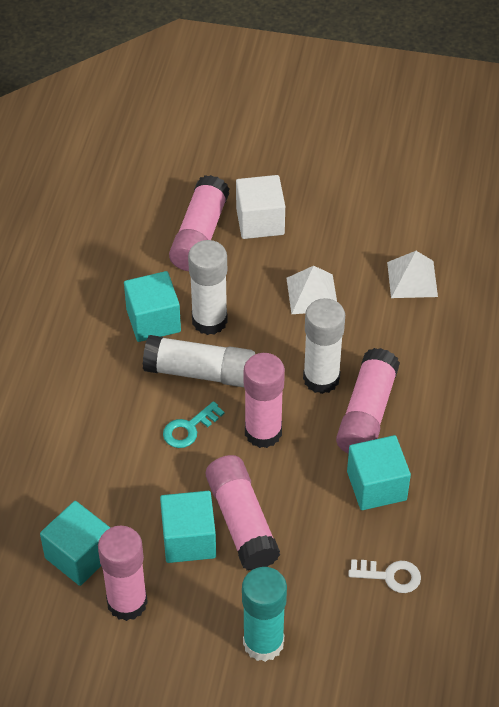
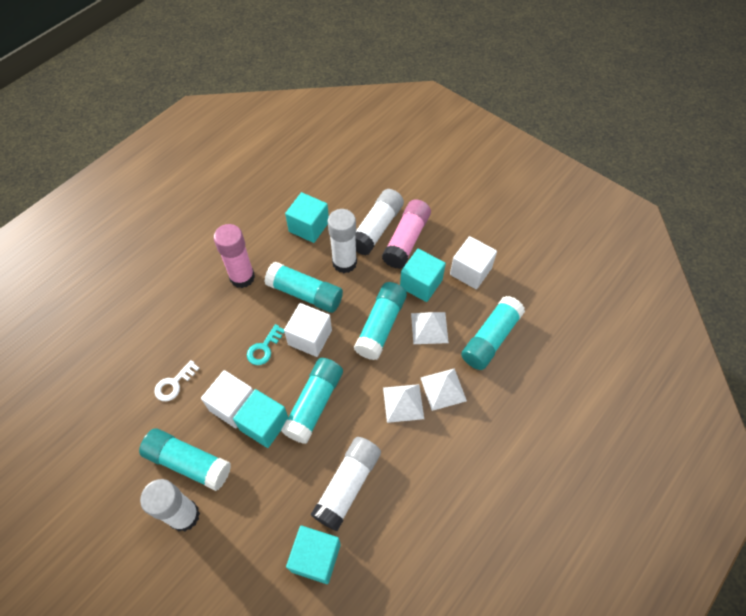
pink glue stick: [98,526,148,621] [169,175,229,271] [206,455,280,571] [244,353,285,448] [336,348,400,454] = 5 -> [214,224,255,288] [382,199,431,269] = 2
turquoise glue stick: [242,567,287,662] = 1 -> [139,429,231,491] [265,262,343,313] [281,358,343,444] [354,282,407,360] [461,296,525,370] = 5
white cube: [236,175,285,239] = 1 -> [201,370,253,428] [284,303,332,357] [450,236,497,289] = 3
white glue stick: [143,335,255,387] [188,240,228,335] [303,298,345,394] = 3 -> [140,479,200,532] [310,437,381,531] [328,209,357,273] [355,189,404,255] = 4
white pyramid: [286,266,337,314] [387,251,438,298] = 2 -> [383,384,424,423] [411,312,449,344] [420,368,467,411] = 3

